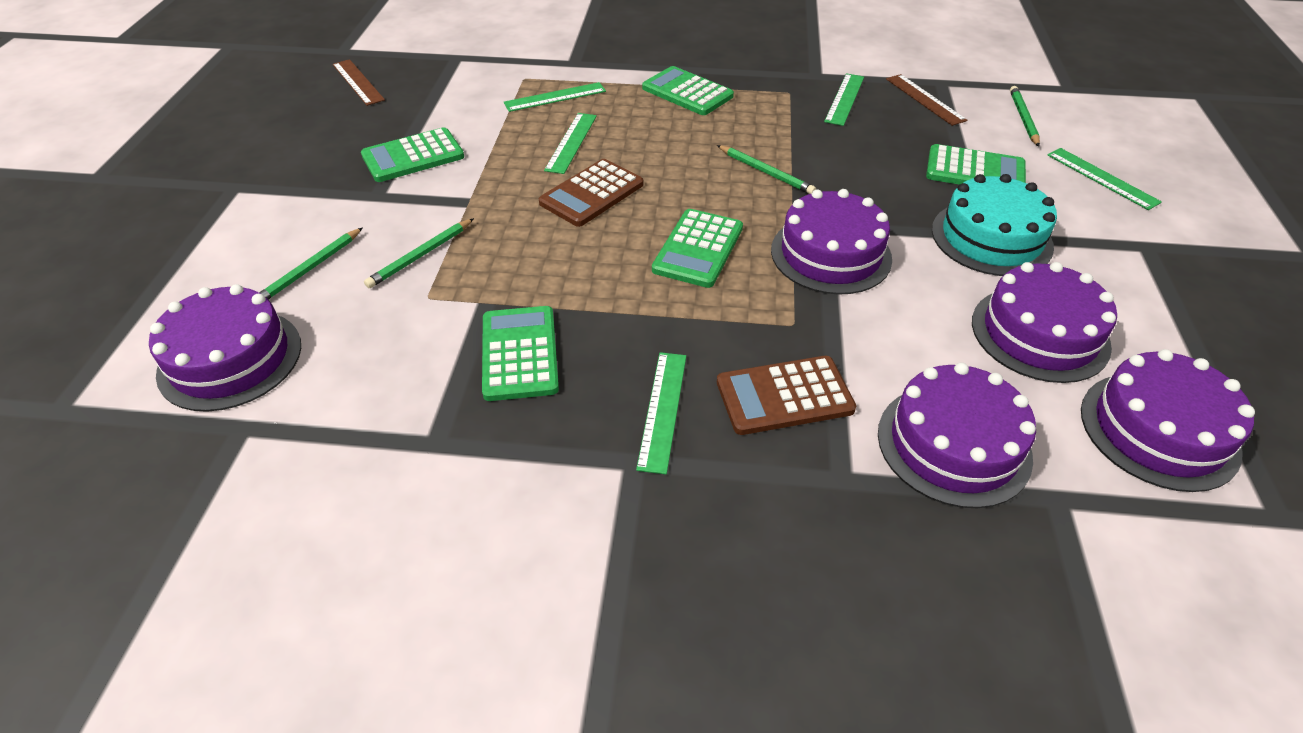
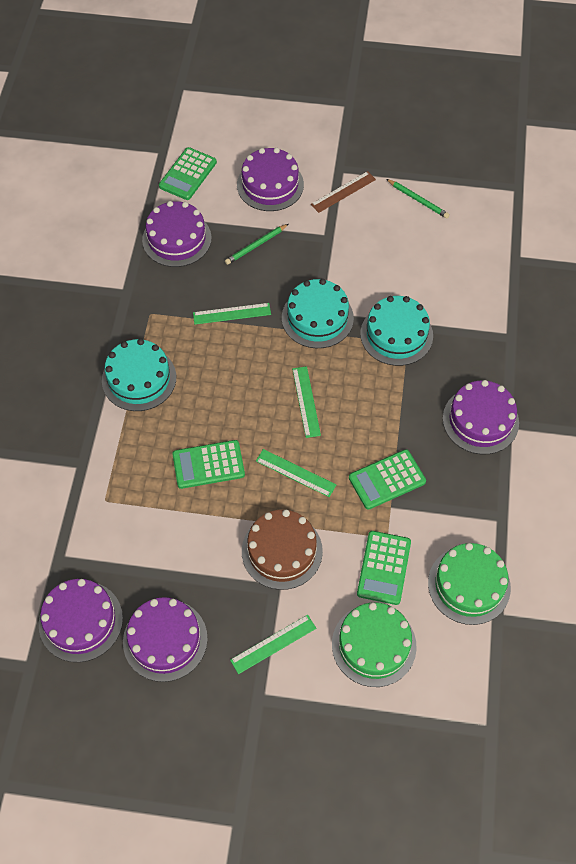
brown cake: none = 0 -> [242,510,323,590] = 1
brown calculator: [539,159,643,227] [717,356,856,435] = 2 -> none = 0
brown ruler: [333,59,385,106] [886,74,967,126] = 2 -> [311,171,376,213] = 1
green cake: none = 0 -> [332,602,417,687] [428,543,511,625] = 2
green calculator: [361,127,464,182] [482,306,559,401] [642,66,734,115] [652,209,743,288] [926,144,1026,185] = 5 -> [159,147,217,200] [172,440,245,489] [349,449,426,510] [357,531,411,605] = 4
green pencil: [259,227,363,300] [364,218,474,288] [717,145,816,194] [1010,86,1040,147] = 4 -> [225,224,288,265] [386,179,450,218] = 2
green ruler: [504,82,606,112] [544,113,597,174] [636,352,686,474] [824,73,864,126] [1048,148,1162,210] = 5 -> [193,303,271,324] [230,615,316,674] [256,449,336,497] [292,366,321,438] = 4
turquoise cake: [932,174,1057,276] = 1 -> [102,339,176,411] [282,279,354,348] [360,296,433,366] = 3

